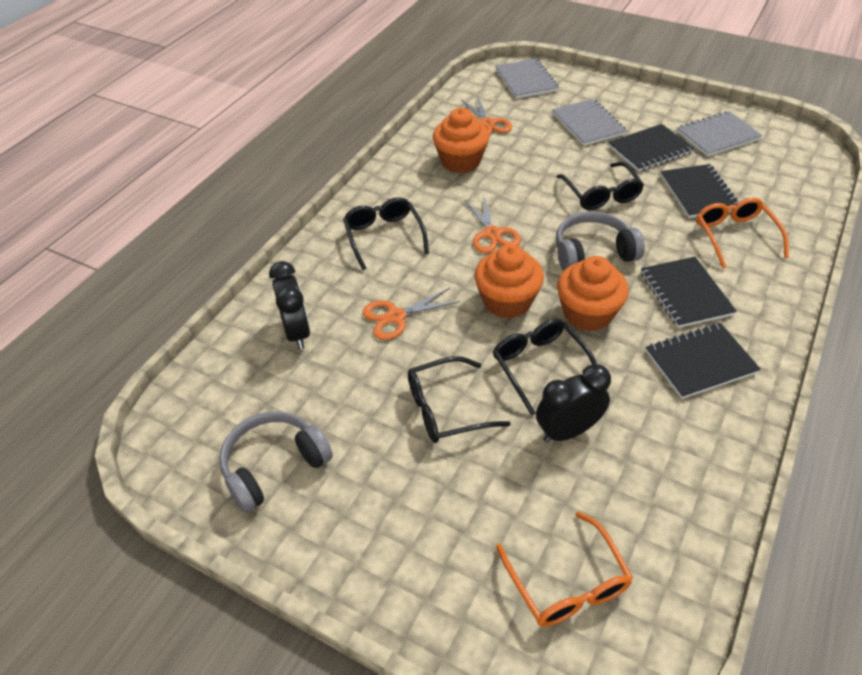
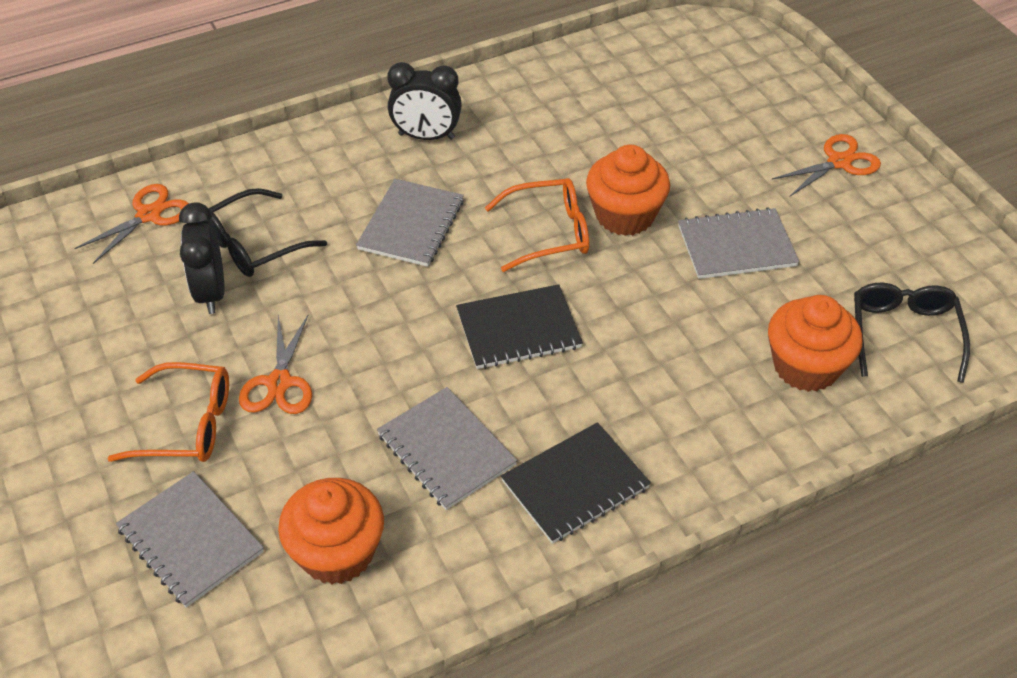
black glasses: [343,197,429,270] [408,356,511,443] [493,319,597,416] [556,162,644,210] = 4 -> [208,188,327,277] [854,283,970,383] = 2
black notebook: [608,124,694,172] [641,257,737,328] [646,323,761,399] [660,164,739,218] = 4 -> [456,284,583,369] [501,422,651,544] = 2
grey headphones: [219,411,333,513] [556,211,645,271] = 2 -> none = 0
grey notebook: [495,59,559,99] [552,99,627,146] [677,111,763,157] = 3 -> [116,471,264,607] [356,179,464,267] [377,387,517,510] [678,207,799,279] = 4

